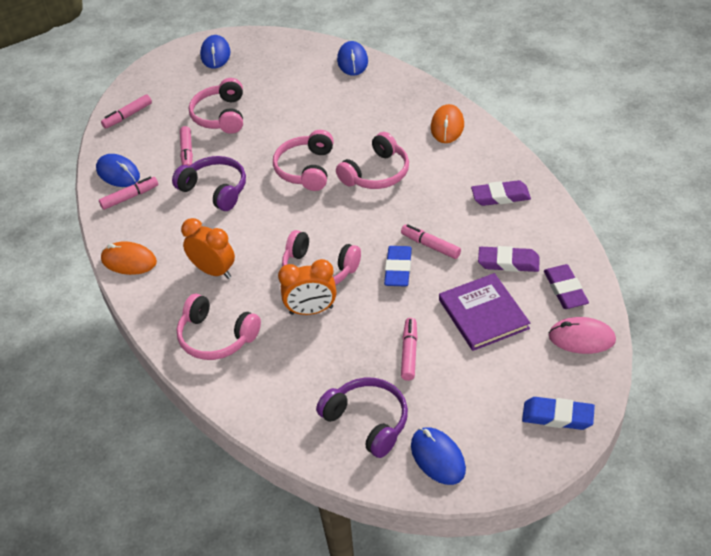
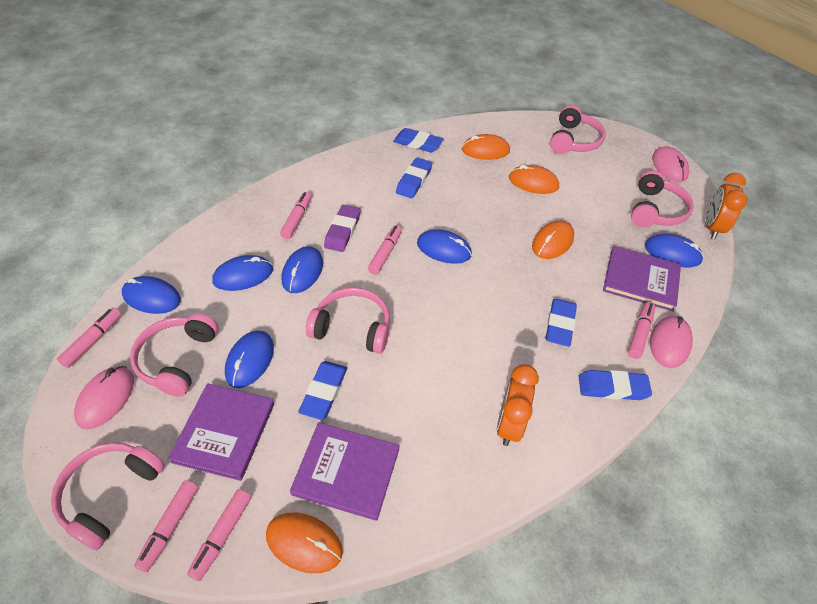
blue eraser: [384,246,412,286] [522,397,595,430] = 2 -> [298,361,347,420] [393,128,443,152] [396,158,432,198] [545,299,577,347] [578,370,652,400] = 5
blue mouse: [96,154,140,187] [200,35,230,69] [337,41,368,76] [411,427,466,485] = 4 -> [122,276,181,314] [212,255,273,291] [225,330,274,388] [282,246,323,293] [417,229,472,264] [645,234,704,267] = 6
orange mouse: [101,241,157,275] [431,104,464,143] = 2 -> [266,513,343,573] [462,134,510,160] [509,165,559,194] [532,221,574,259] = 4
pink marker: [99,176,158,210] [101,94,152,129] [180,126,193,166] [401,224,461,259] [401,318,417,381] = 5 -> [57,308,121,368] [134,480,198,572] [187,489,251,581] [280,192,311,239] [368,225,402,275] [628,302,655,359] = 6
pink mouse: [548,317,616,354] = 1 -> [74,366,134,429] [650,316,693,368] [652,147,689,182] = 3
purple book: [439,273,530,351] = 1 -> [168,383,274,481] [290,422,399,521] [603,246,681,311] = 3
purple eraser: [471,180,531,206] [478,246,540,272] [544,264,589,309] = 3 -> [324,205,361,252] = 1
purple headphones: [172,156,246,211] [316,377,408,458] = 2 -> none = 0

